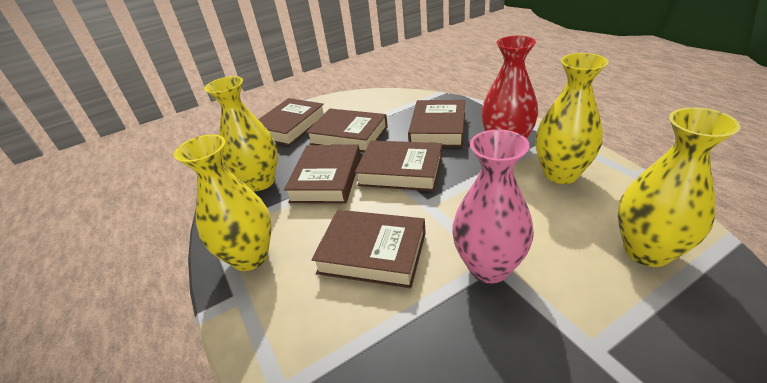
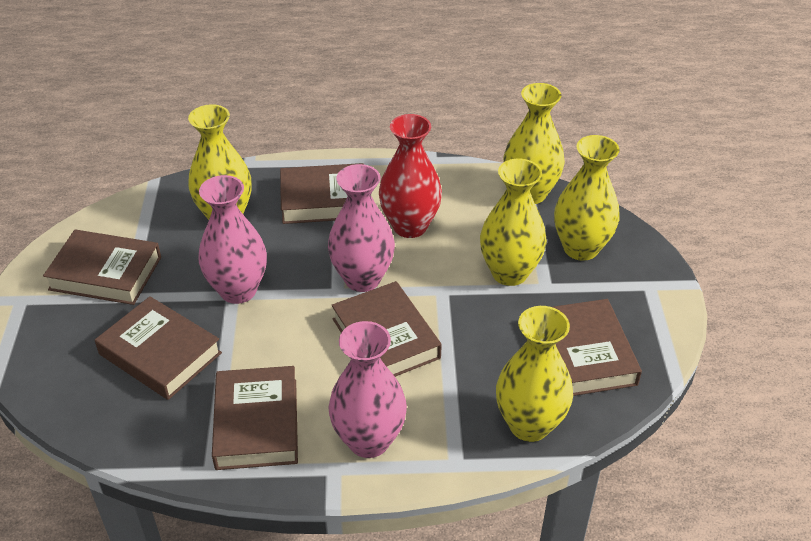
pink vase: [452,129,534,283] = 1 -> [198,175,267,304] [328,164,395,292] [328,321,407,458] = 3
yellow vase: [174,134,272,271] [204,76,278,191] [535,53,608,184] [618,107,741,267] = 4 -> [188,104,252,220] [480,159,547,286] [496,306,573,442] [503,83,565,204] [554,135,620,261] = 5

